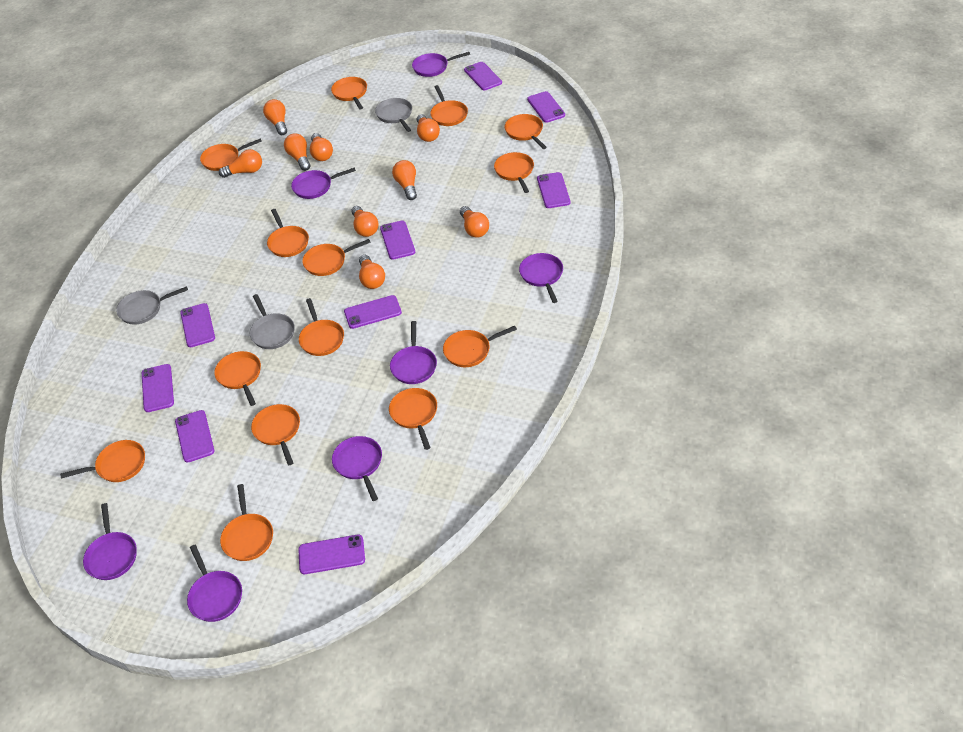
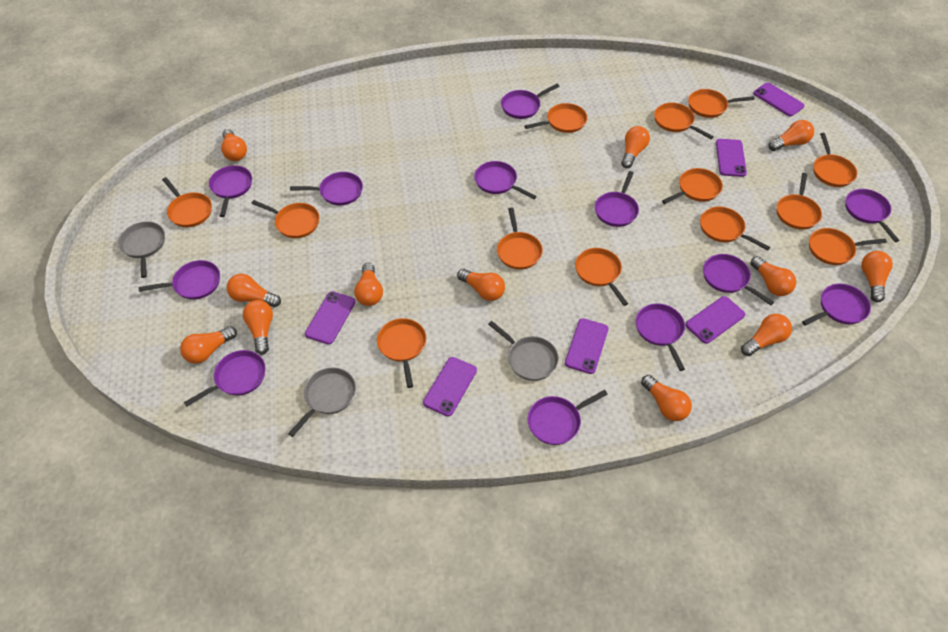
orange light bulb: [219,149,262,178] [263,99,287,135] [284,133,310,171] [310,133,333,161] [351,206,378,237] [359,255,385,289] [392,160,417,200] [417,114,440,142] [460,206,489,238] = 9 -> [180,326,237,364] [221,129,247,161] [227,274,281,307] [243,300,273,354] [354,263,383,306] [457,269,505,301] [621,126,650,168] [641,375,692,421] [741,314,792,356] [751,256,796,296] [768,120,814,151] [861,251,893,302] = 12
orange pan: [60,440,145,482] [200,139,262,171] [214,351,261,406] [220,484,273,561] [251,404,300,465] [267,209,309,257] [299,298,344,356] [302,239,371,276] [331,77,367,110] [389,388,437,450] [430,85,468,126] [443,326,517,367] [494,152,534,193] [505,114,547,149] = 14 -> [162,177,212,227] [251,200,319,238] [377,318,426,388] [497,208,543,270] [524,103,587,133] [575,248,628,306] [654,102,714,139] [662,168,723,204] [688,89,755,118] [700,206,770,251] [777,173,822,230] [809,228,887,265] [813,133,857,187] = 13
purple pan: [83,503,137,580] [187,545,242,622] [291,167,356,199] [332,436,382,501] [390,321,437,384] [412,52,470,77] [519,253,563,303] = 7 -> [139,260,220,300] [184,350,266,406] [209,165,252,217] [290,172,363,205] [474,161,537,199] [501,84,559,119] [527,390,608,445] [595,171,639,227] [636,304,685,371] [703,254,774,305] [802,283,871,326] [845,189,899,242] = 12
purple phone: [142,364,174,412] [175,410,214,463] [180,303,215,347] [298,535,365,574] [344,295,402,329] [380,221,415,260] [464,62,502,90] [527,91,565,123] [537,172,570,208] = 9 -> [305,291,355,344] [423,357,477,416] [565,318,608,374] [685,296,745,344] [716,139,747,177] [753,83,804,117] = 6

